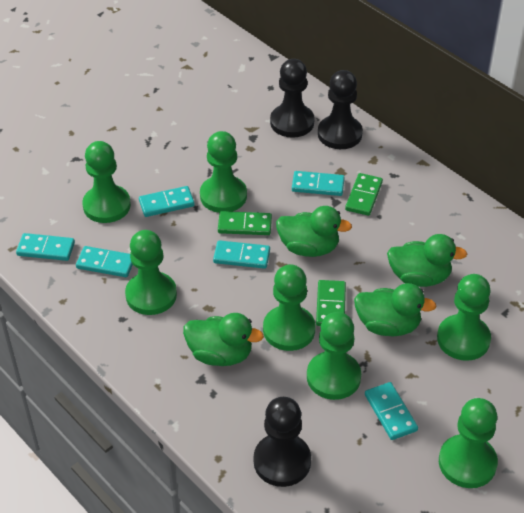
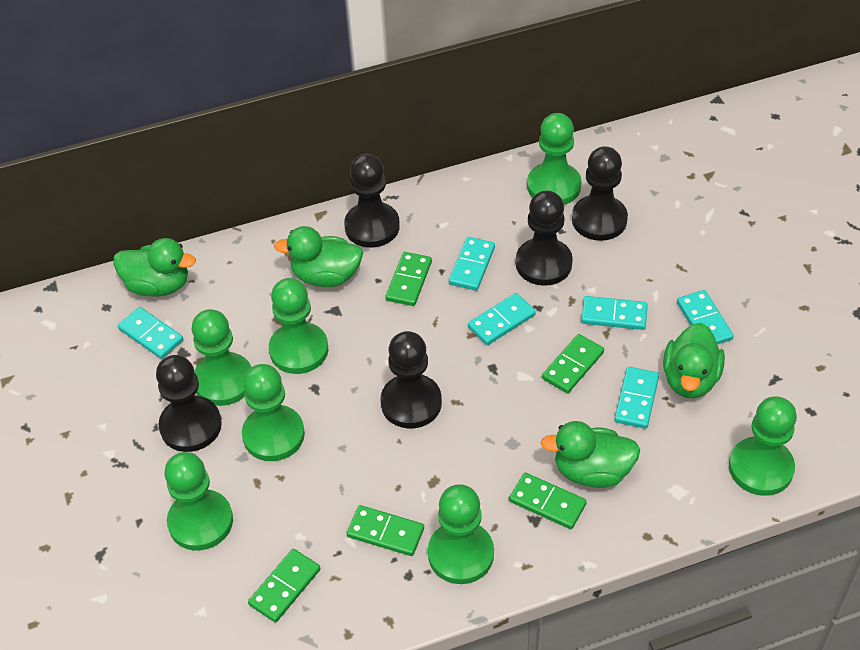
black pawn: [254,397,311,487] [270,59,315,138] [318,70,363,149] = 3 -> [156,355,222,452] [344,154,400,248] [381,331,442,428] [516,190,573,286] [572,146,628,241] = 5
green domino: [218,211,272,235] [316,280,346,326] [345,173,383,216] = 3 -> [248,549,321,623] [346,505,424,556] [385,252,432,306] [509,473,587,529] [542,334,604,393] = 5

